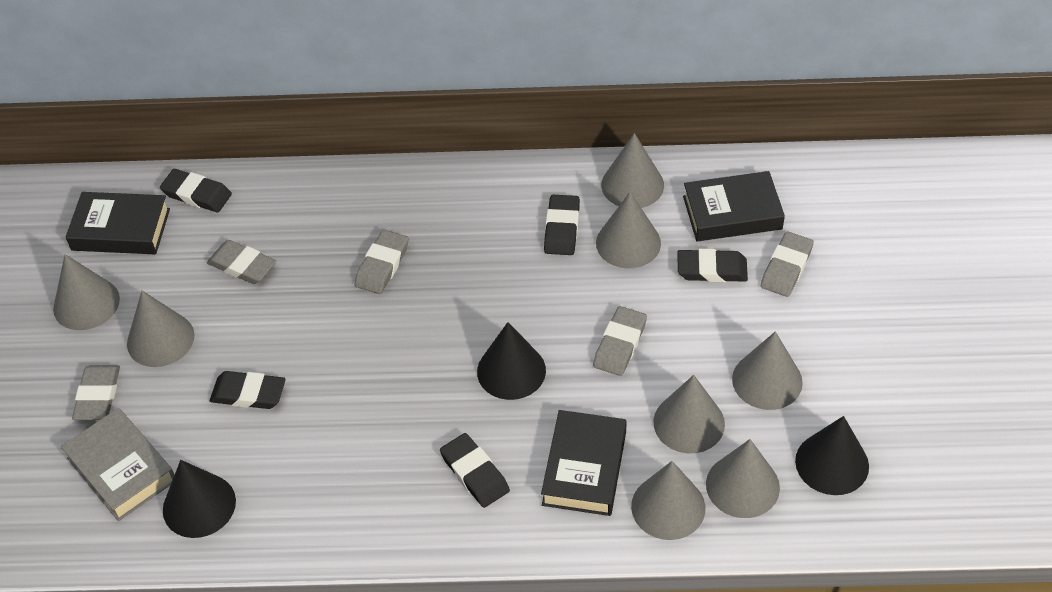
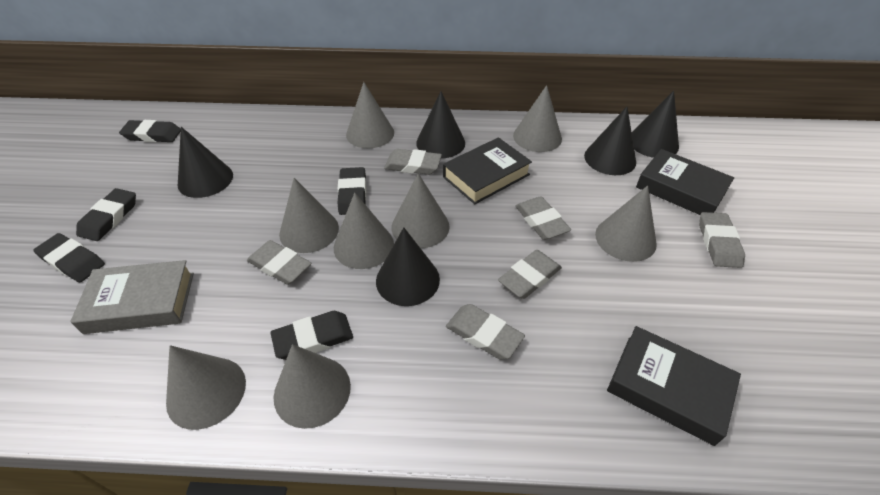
black cone: [163,460,236,538] [477,322,546,400] [795,416,869,495] = 3 -> [178,127,233,198] [376,227,440,306] [416,91,465,158] [584,107,636,175] [632,91,679,158] = 5
grey eraser: [72,365,120,420] [207,240,276,284] [355,230,409,294] [593,306,647,376] [761,231,814,297] = 5 -> [247,240,312,285] [384,149,442,175] [446,304,525,359] [498,250,562,299] [515,196,571,240] [699,212,745,268] = 6

